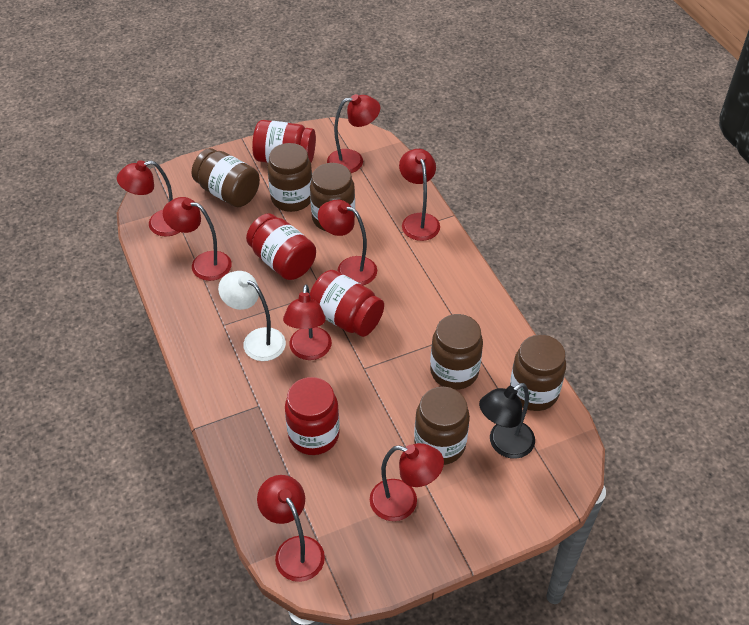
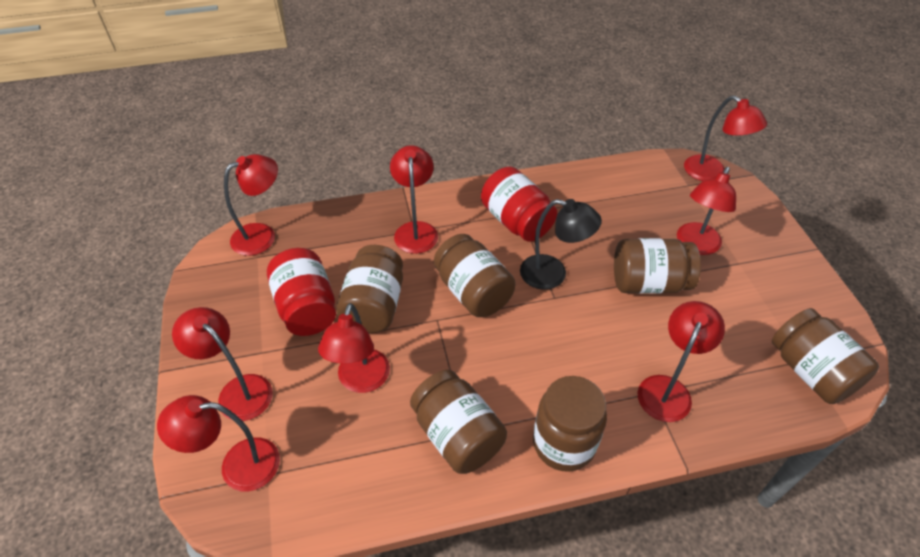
red jar: [246,213,316,280] [252,120,316,163] [285,377,340,455] [310,270,384,337] = 4 -> [267,248,336,336] [481,167,557,242] = 2
white lamp: [218,271,286,361] = 1 -> none = 0

